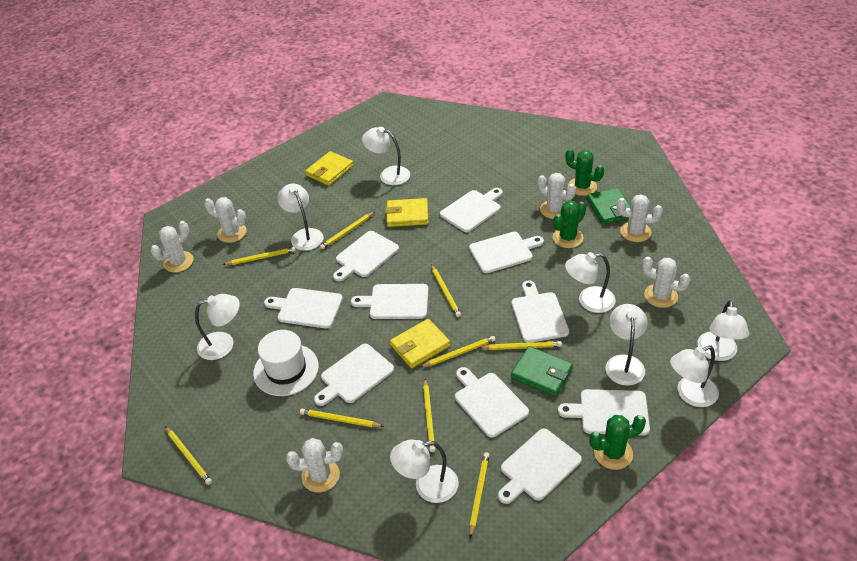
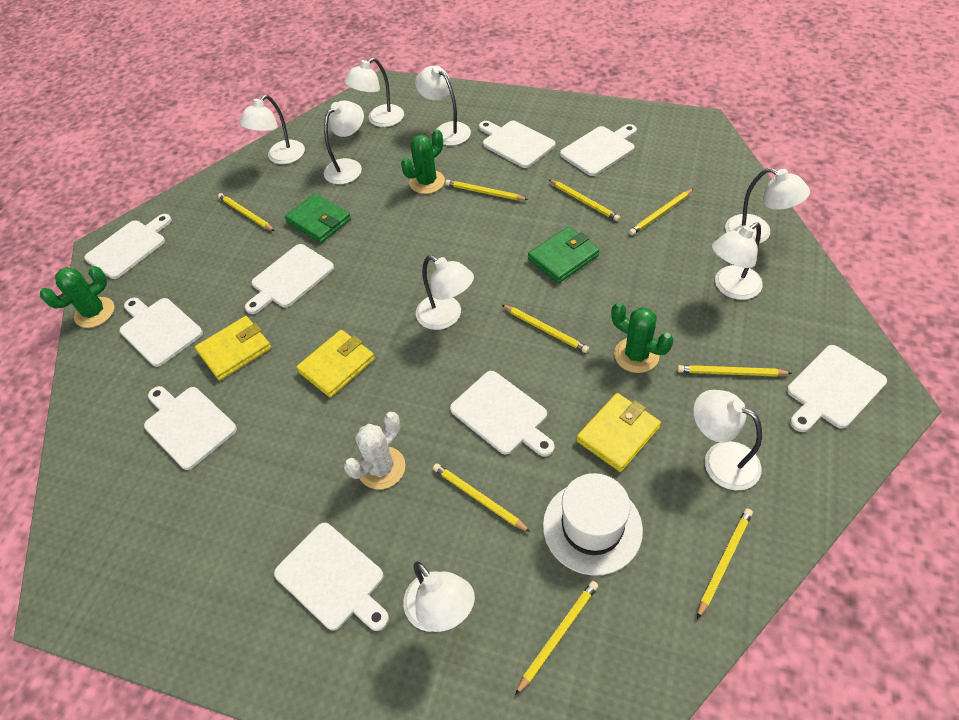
white cactus: [151,221,194,272] [204,197,247,243] [286,438,343,493] [538,173,576,219] [617,194,663,242] [642,257,691,308] = 6 -> [344,412,405,489] = 1
white cutting board: [264,288,343,328] [314,344,394,406] [333,231,399,282] [351,284,429,319] [440,188,503,232] [455,367,529,438] [469,232,544,273] [498,429,582,504] [511,281,569,343] [558,389,650,435] = 10 -> [84,214,172,279] [119,298,203,367] [144,386,237,470] [245,244,334,314] [274,523,389,631] [450,371,555,457] [479,121,555,168] [560,124,637,176] [787,345,887,432] = 9
white lamp: [195,294,240,360] [278,183,324,251] [362,127,410,185] [390,439,459,503] [565,252,616,313] [605,304,648,386] [670,345,719,407] [697,300,750,361] = 8 -> [239,95,305,164] [324,101,364,184] [344,58,404,127] [403,561,475,632] [415,66,471,146] [416,255,474,330] [693,390,762,490] [712,223,763,300] [725,168,810,244] = 9

